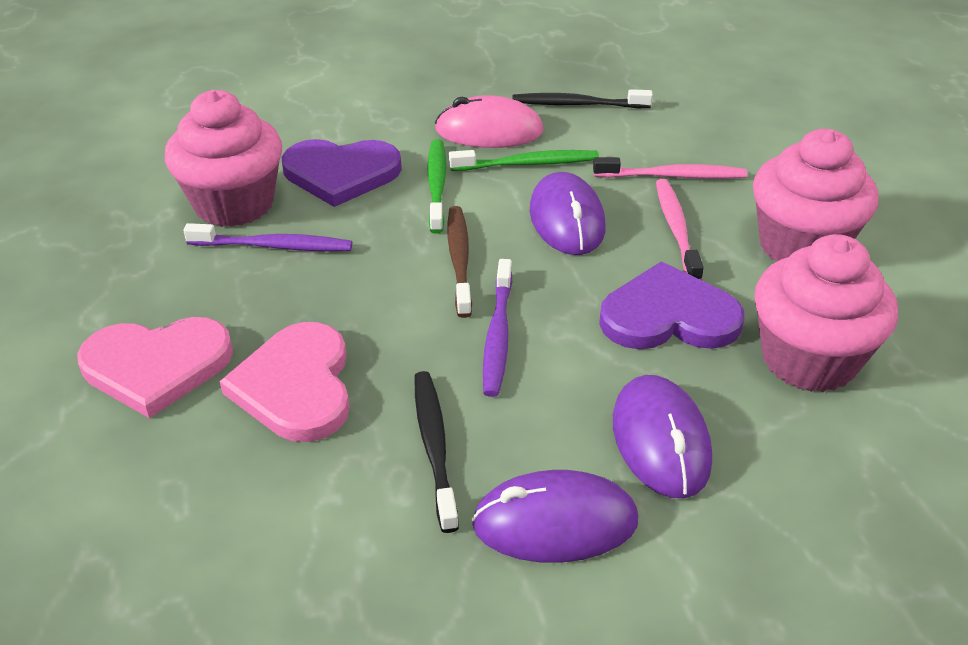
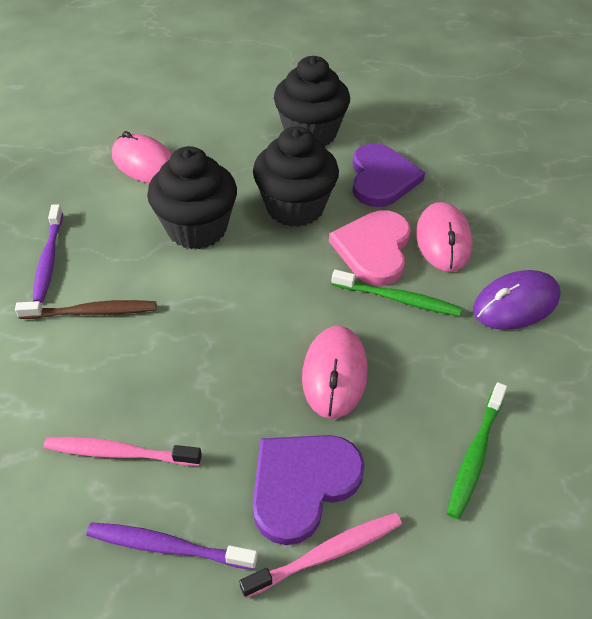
black cupcake: none = 0 -> [147,146,237,249] [253,126,339,227] [274,56,350,147] = 3
black toothbrush: [414,371,459,533] [512,89,653,108] = 2 -> none = 0
pink cupcake: [165,90,282,227] [753,129,878,261] [754,234,898,392] = 3 -> none = 0
pink heart: [77,317,233,418] [219,322,350,442] = 2 -> [329,210,411,285] = 1
pink mouse: [435,95,544,148] = 1 -> [112,131,172,183] [302,326,368,419] [416,202,473,272] = 3
purple mouse: [472,470,638,563] [530,172,606,255] [613,375,712,498] = 3 -> [473,270,561,330] = 1

